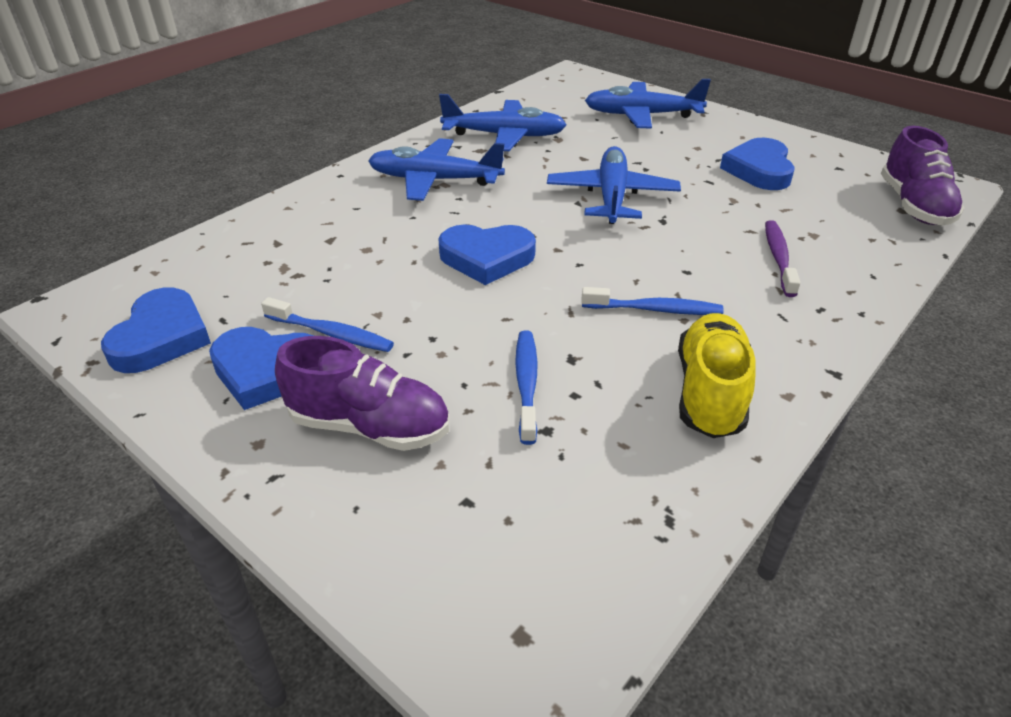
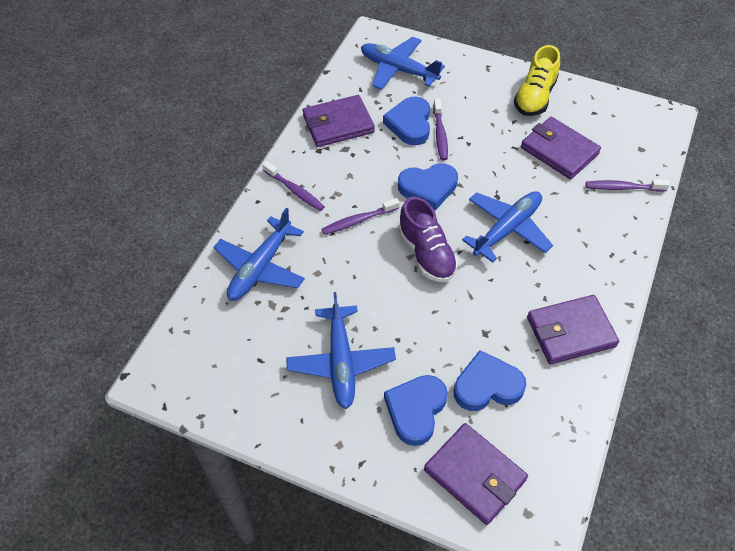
blue toothbrush: [261,297,394,352] [515,331,538,445] [581,287,724,315] = 3 -> none = 0
purple shoe: [275,336,449,451] [881,126,965,226] = 2 -> [398,196,458,282] = 1
purple toothbrush: [765,220,800,297] = 1 -> [262,161,325,211] [322,198,400,235] [433,99,448,160] [586,180,670,192] = 4
purple wallet: none = 0 -> [302,95,375,147] [424,423,528,525] [521,117,601,179] [527,295,619,364] = 4

